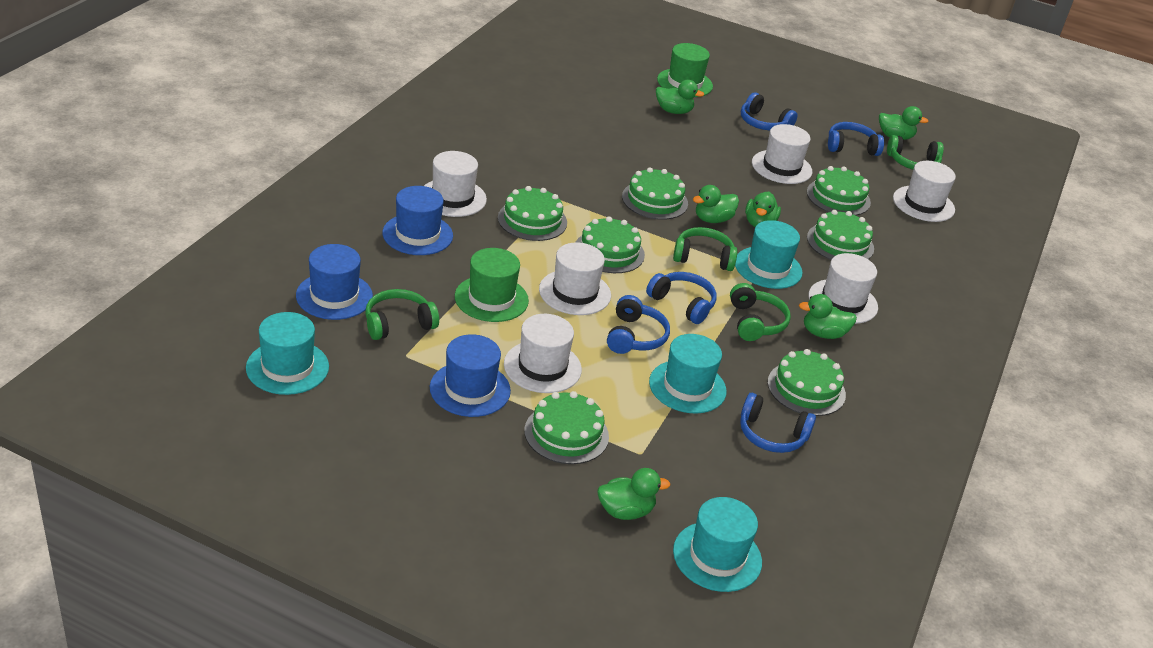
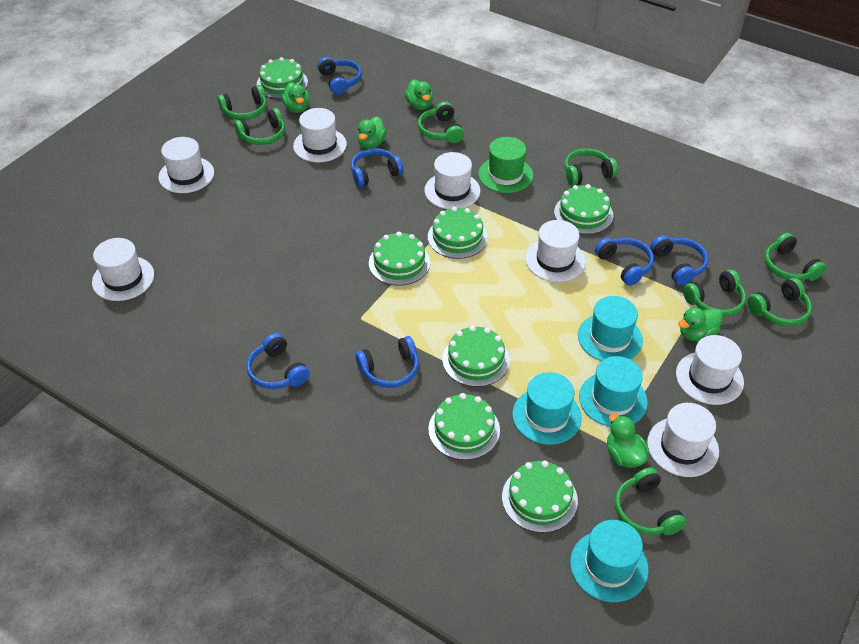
blue hat: [296,244,373,320] [382,186,453,255] [430,334,511,417] = 3 -> none = 0
blue headphones: [607,295,670,354] [646,272,717,324] [740,393,816,453] [741,92,798,130] [828,122,884,156] = 5 -> [246,333,310,389] [317,57,362,95] [351,148,404,187] [355,336,419,388] [595,237,654,286] [651,235,708,285] = 6
green duck: [598,468,671,520] [656,80,704,114] [693,185,739,223] [745,192,781,227] [799,294,857,339] [879,106,928,140] = 6 -> [281,82,310,113] [357,117,387,149] [405,79,433,110] [607,414,649,468] [678,307,723,341] = 5
green hat: [455,248,529,322] [657,43,713,97] = 2 -> [478,137,533,193] = 1
green headphones: [365,289,439,340] [673,227,737,271] [730,283,791,341] [887,135,944,170] = 4 -> [217,85,267,120] [234,108,285,145] [418,102,464,143] [565,148,618,186] [615,468,686,535] [683,269,746,316] [747,278,812,326] [764,233,826,281] = 8
white hat: [424,151,487,217] [504,314,582,393] [539,242,611,315] [752,124,812,184] [809,253,878,324] [893,161,956,222] = 6 -> [92,238,154,301] [158,137,214,193] [293,108,347,162] [424,152,480,209] [525,220,586,282] [647,403,719,477] [676,335,744,405] = 7

